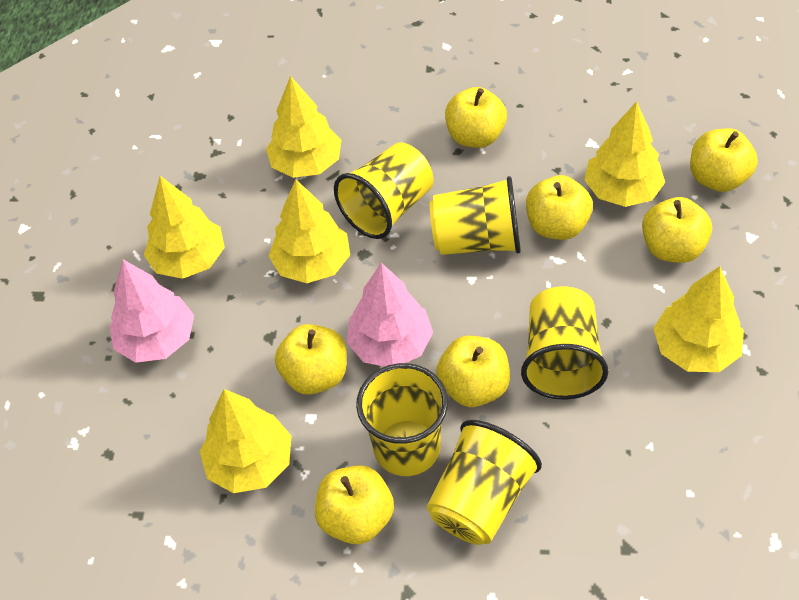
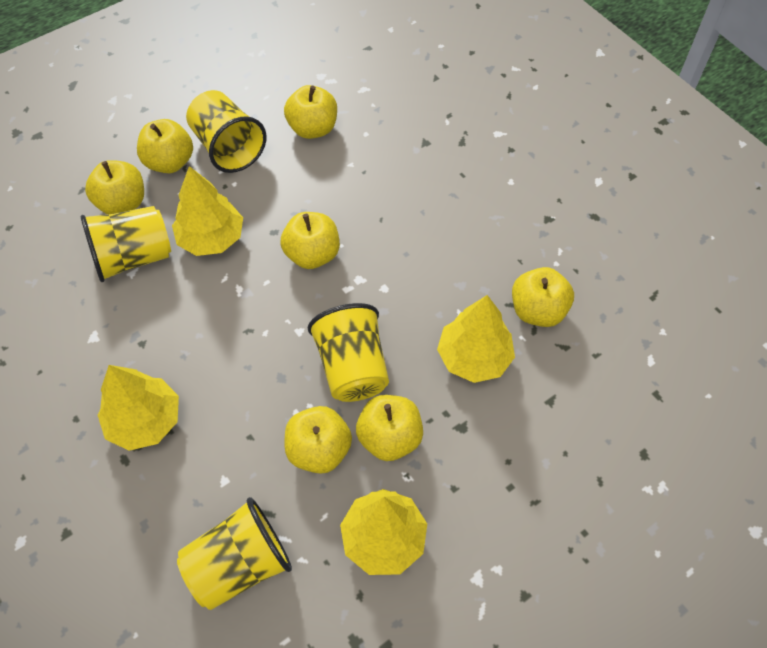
pink tree: [109,260,194,363] [346,263,433,367] = 2 -> none = 0
yellow cup: [334,142,434,239] [356,363,448,476] [427,420,542,545] [430,176,521,255] [521,286,609,400] = 5 -> [81,206,171,282] [177,497,292,610] [186,90,267,173] [308,303,389,402] = 4
yellow tree: [144,176,225,279] [200,389,292,493] [266,76,341,178] [269,179,350,283] [584,101,665,207] [653,266,744,372] = 6 -> [98,365,179,451] [172,166,243,256] [340,489,427,575] [437,295,515,383] = 4

